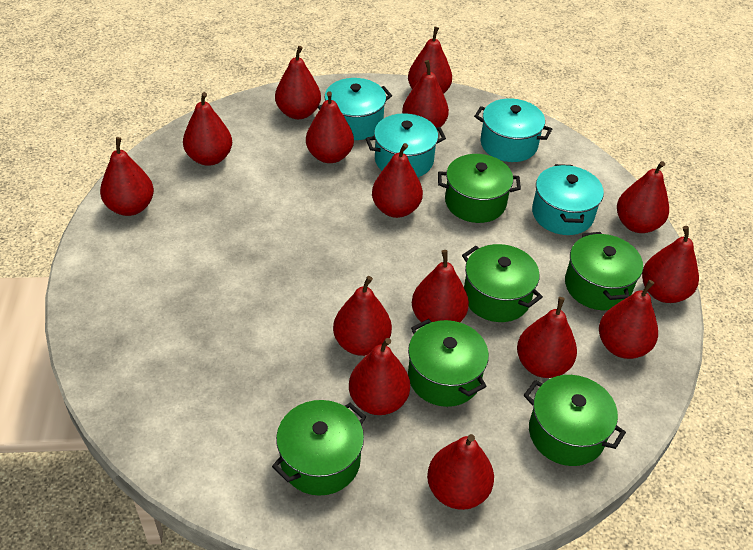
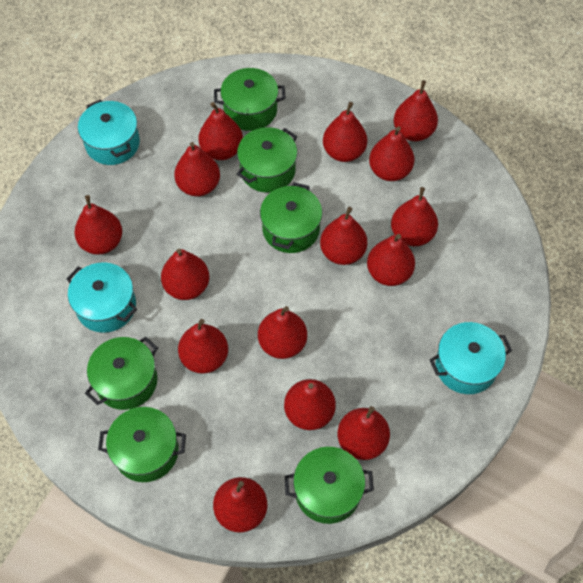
turquoise pot: [318,78,392,140] [366,113,446,177] [474,99,552,162] [532,164,604,235] = 4 -> [66,262,137,333] [78,99,140,165] [429,322,512,394] = 3

